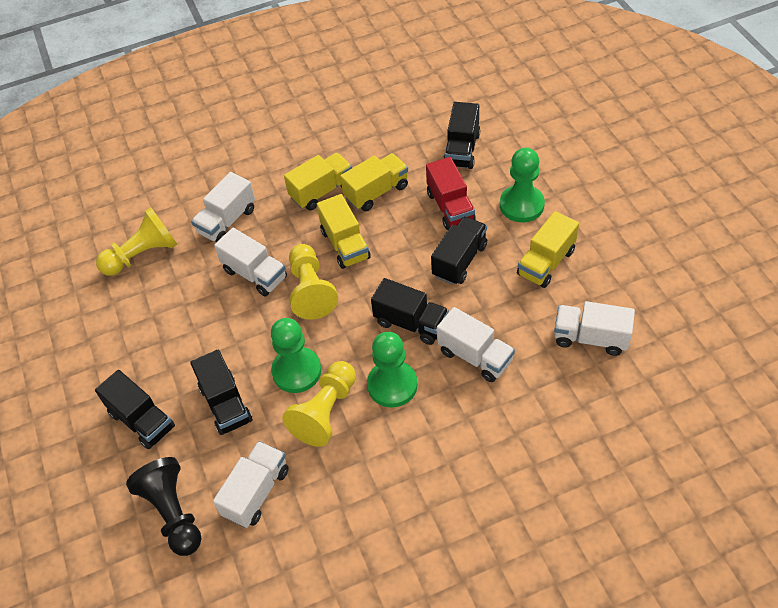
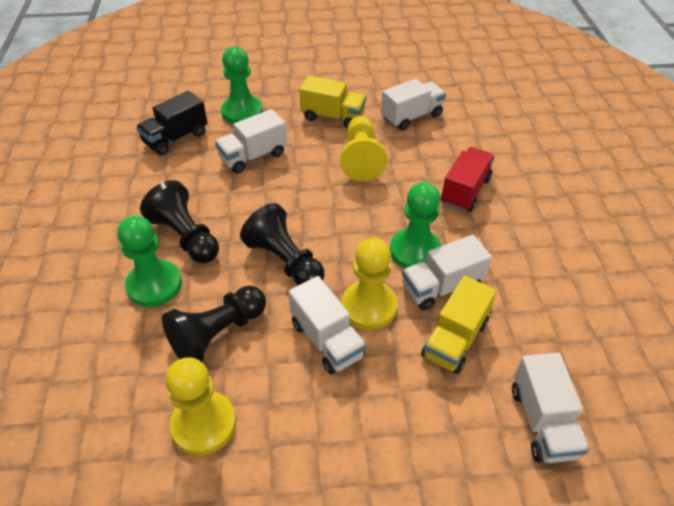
black pawn: [126,457,201,556] = 1 -> [140,180,219,263] [162,286,266,362] [240,203,325,285] = 3
black truck: [95,370,175,449] [190,350,253,435] [371,278,449,345] [431,216,487,285] [443,102,480,169] = 5 -> [136,91,207,156] = 1
yellow truck: [284,153,352,210] [317,194,371,269] [340,153,408,211] [517,211,579,288] = 4 -> [299,76,366,129] [421,276,497,374] = 2

